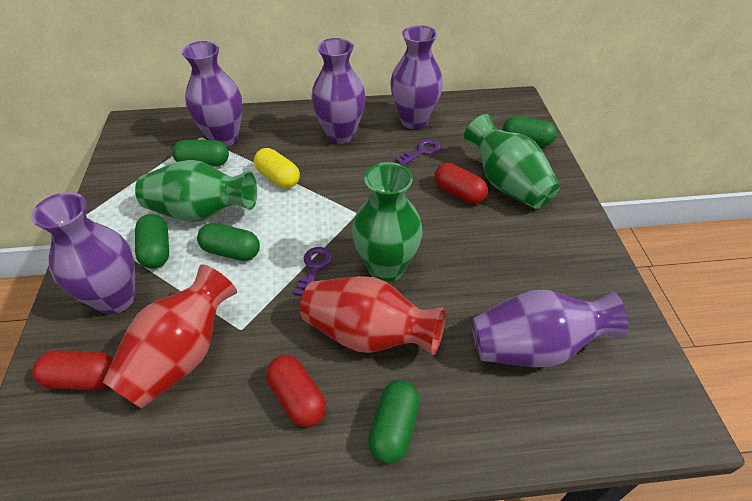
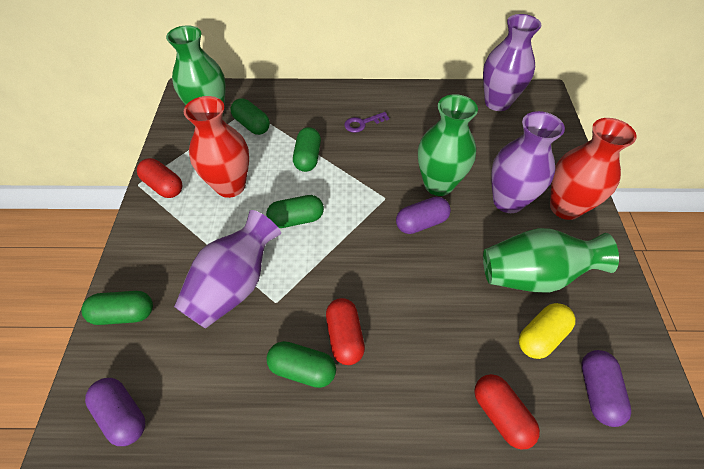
purple capsule: none = 0 -> [85,378,145,446] [396,197,451,234] [581,350,631,427] = 3
purple key: [294,247,332,295] [395,139,440,165] = 2 -> [344,112,389,133] = 1
purple vase: [31,192,136,314] [182,41,242,147] [311,38,366,144] [390,25,443,129] [472,290,629,367] = 5 -> [174,210,281,329] [483,14,541,111] [491,111,565,213] = 3

